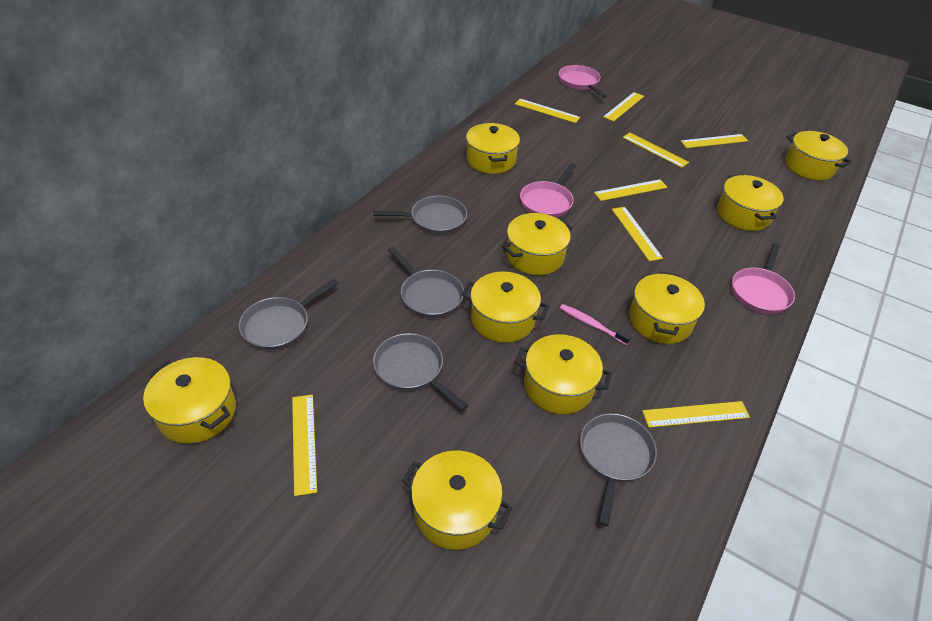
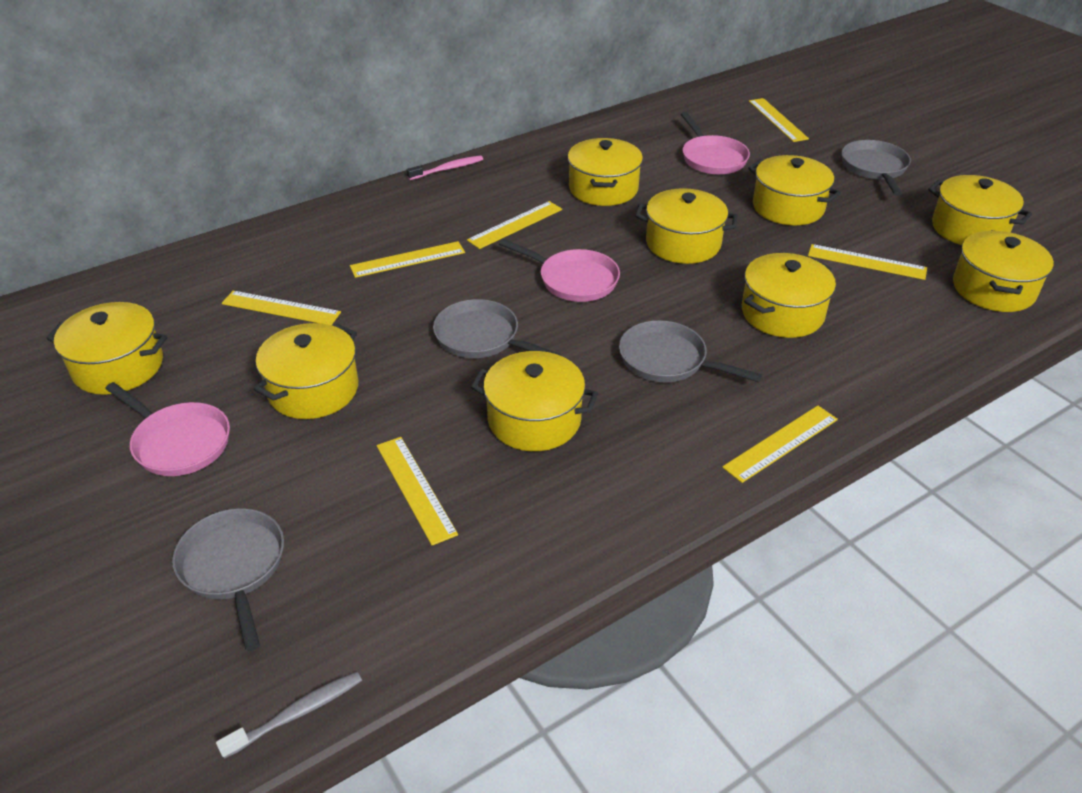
grey pan: [239,279,338,350] [373,196,467,235] [373,333,468,411] [388,247,464,318] [580,413,657,527] = 5 -> [172,508,284,651] [433,299,561,358] [619,320,762,382] [841,140,911,196] = 4
grey toothbrush: none = 0 -> [216,671,362,759] = 1
yellow ruler: [292,395,317,496] [515,99,580,123] [594,179,668,201] [603,92,644,122] [612,207,663,261] [622,133,689,168] [642,401,750,428] [681,134,748,148] = 8 -> [222,291,341,325] [350,241,465,278] [377,437,458,546] [467,201,562,249] [722,405,838,483] [749,98,809,142] [808,244,927,280] = 7

